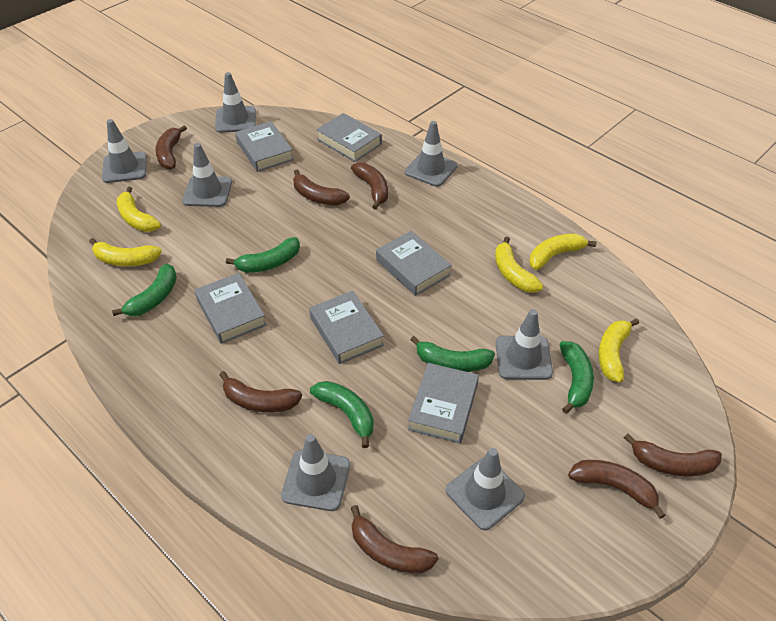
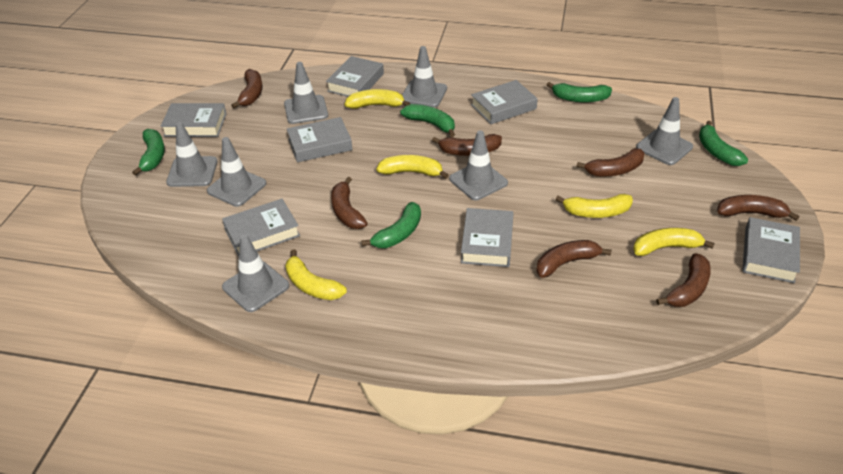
grey book: [194,273,267,344] [235,121,294,172] [309,291,384,364] [316,113,382,162] [376,231,452,296] [408,363,479,443] = 6 -> [161,103,226,137] [222,199,300,257] [287,117,353,162] [326,56,384,97] [461,208,514,267] [471,80,538,124] [742,217,800,283] = 7

